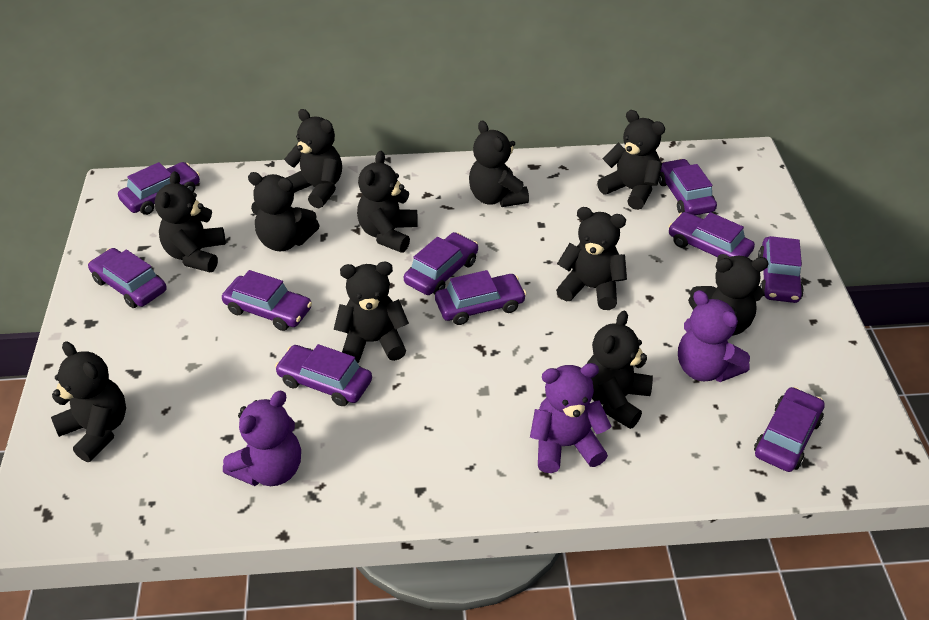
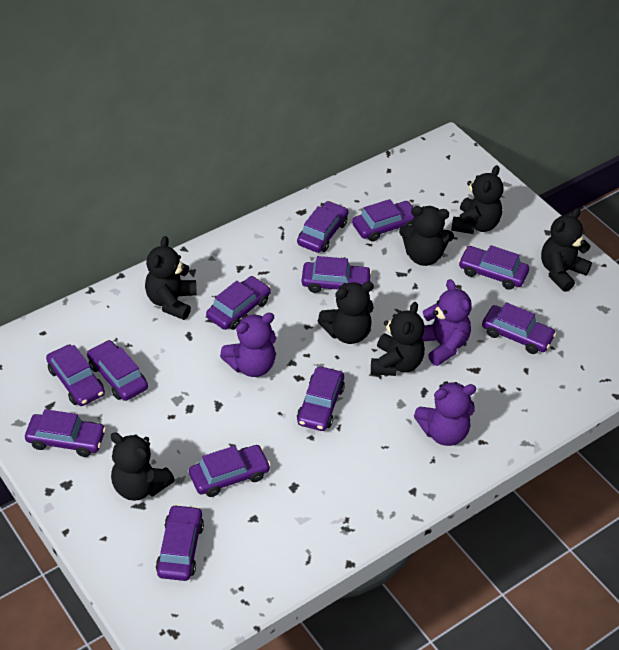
black teddy bear: [51,341,126,462] [155,171,225,272] [248,172,320,251] [284,109,342,208] [333,262,409,363] [357,151,418,253] [469,121,529,207] [556,207,627,310] [587,311,653,429] [597,110,665,210] [688,256,769,336] = 11 -> [111,432,175,501] [145,236,196,320] [318,281,374,344] [371,302,425,376] [399,206,454,266] [451,165,503,234] [541,208,592,292] = 7
purple car: [88,248,167,308] [118,162,200,215] [222,270,312,331] [275,344,372,406] [404,232,478,295] [435,270,526,325] [659,159,717,215] [668,212,755,261] [754,387,825,472] [758,236,804,303] = 10 -> [25,409,106,457] [46,345,105,406] [87,340,148,401] [156,504,204,581] [189,445,271,497] [206,276,271,330] [297,201,349,253] [297,366,345,431] [302,256,372,293] [352,199,414,242] [459,245,529,290] [482,302,556,354] = 12

